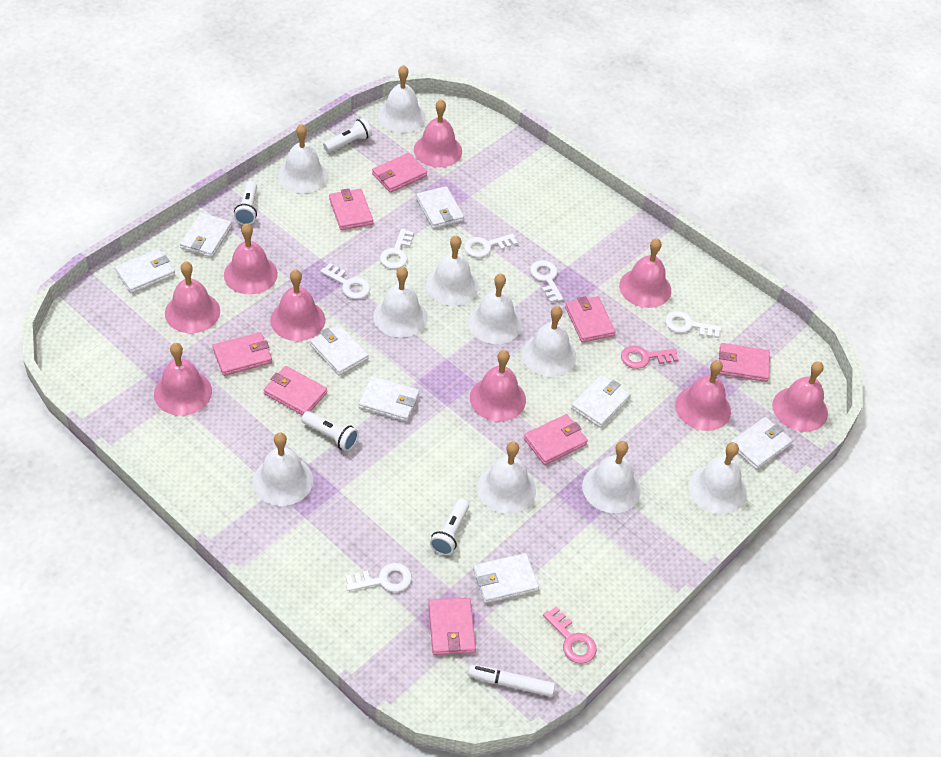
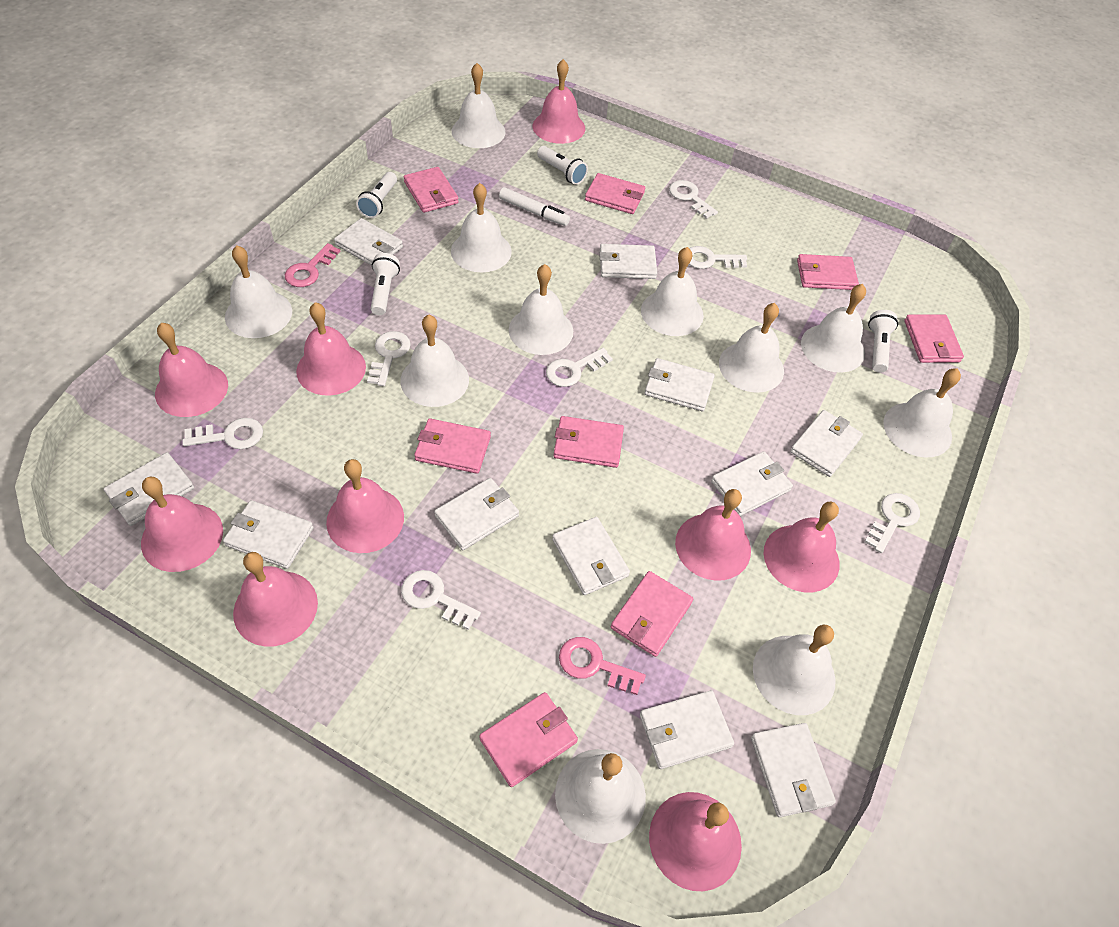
white bell: [253,432,313,506] [278,124,328,193] [373,266,427,338] [378,65,426,133] [426,235,479,306] [468,274,522,344] [477,441,536,514] [522,306,577,377] [582,441,641,513] [689,442,747,514] = 10 -> [225,245,292,338] [400,315,469,407] [451,183,512,272] [452,63,505,148] [509,264,573,355] [555,749,646,844] [641,247,704,336] [719,303,784,393] [753,624,835,715] [801,284,866,373] [883,369,961,458] = 11
white key: [320,263,370,299] [346,563,412,592] [380,229,414,269] [464,234,518,258] [530,260,563,303] [665,311,722,338] = 6 -> [182,418,263,449] [367,331,411,386] [401,570,481,630] [546,348,613,387] [669,180,718,219] [689,246,747,269] [865,493,920,553] = 7
white wallet: [115,249,175,294] [180,213,232,258] [310,324,369,376] [359,376,419,422] [416,186,464,229] [473,553,539,603] [571,375,631,428] [731,417,792,470] = 8 -> [104,452,194,526] [223,500,314,569] [334,218,403,266] [434,478,519,550] [552,517,630,595] [599,244,657,279] [640,690,734,769] [645,358,715,411] [711,451,793,516] [751,723,836,817] [790,410,863,477] = 11

